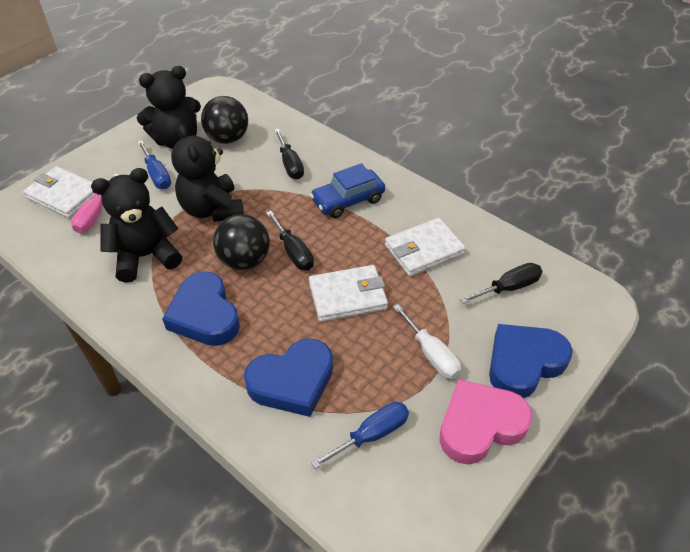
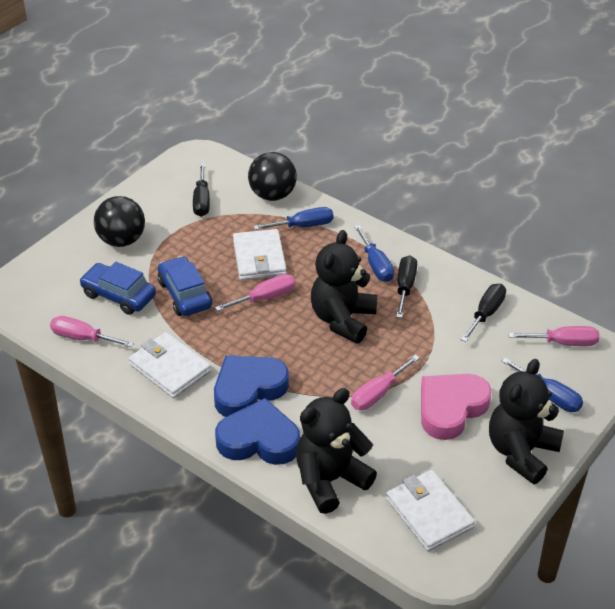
blue car: [310,163,385,218] = 1 -> [79,262,156,315] [158,256,212,316] = 2
blue heart: [162,271,240,346] [244,338,333,417] [489,324,573,398] = 3 -> [214,355,289,417] [215,398,300,465] = 2
blue screwdriver: [137,140,171,189] [311,402,409,469] = 2 -> [253,207,334,230] [354,225,394,282] [502,358,583,412] = 3
pink screwdriver: [71,173,119,233] = 1 -> [50,316,134,347] [215,274,295,311] [351,355,420,410] [508,326,600,346] = 4
white screwdriver: [393,304,461,379] = 1 -> none = 0

